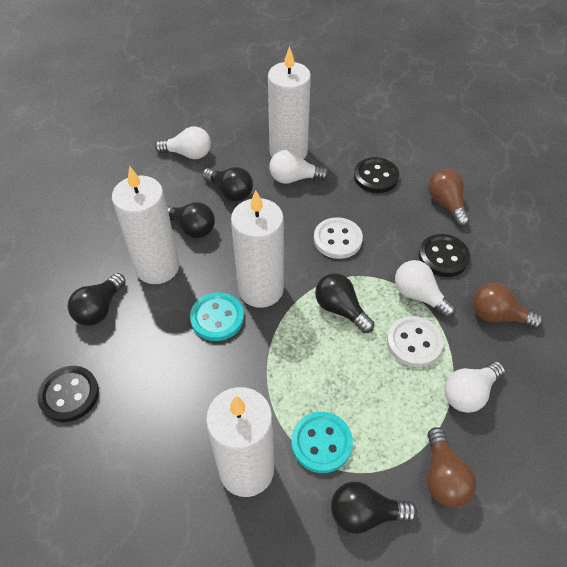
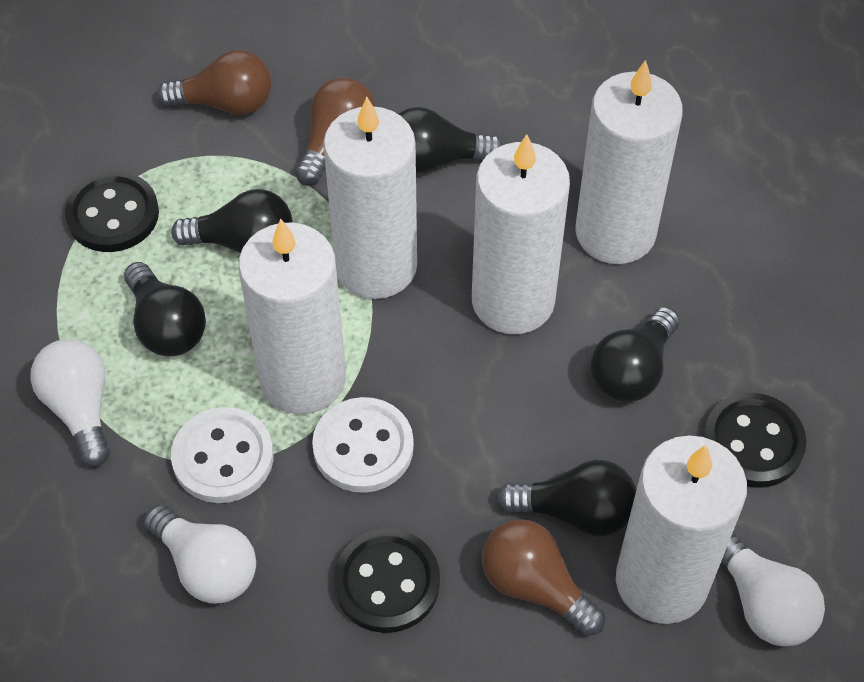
turquoise button: [190,292,244,341] [291,412,353,473] = 2 -> none = 0
white candle: [112,166,179,284] [206,387,274,497] [231,190,284,308] [268,46,311,159] = 4 -> [238,219,346,414] [323,97,417,299] [472,134,570,334] [575,60,683,264] [616,435,747,624] = 5
white light bulb: [155,126,211,159] [269,150,329,184] [395,260,456,318] [444,361,505,413] = 4 -> [30,339,110,467] [144,505,256,604] [721,532,825,647] = 3

